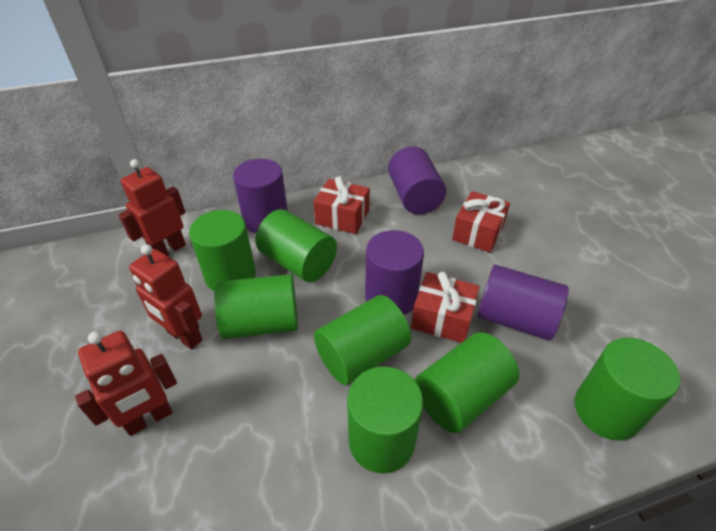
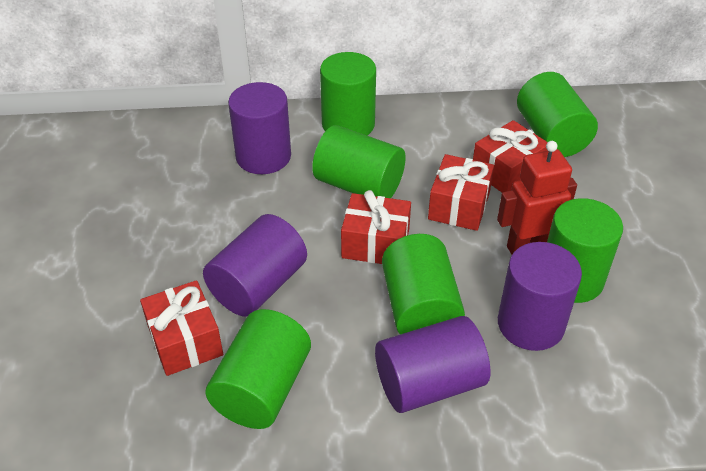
green cylinder: [189,210,256,291] [214,274,298,339] [255,209,337,282] [314,295,411,385] [347,366,423,474] [415,332,519,433] [575,338,680,441] = 7 -> [205,309,311,429] [312,125,406,198] [320,52,376,135] [382,234,465,334] [517,72,598,157] [547,198,623,303] = 6
red gift: [313,176,370,234] [411,272,479,343] [452,191,510,253] = 3 -> [140,280,223,376] [341,190,411,264] [428,154,494,231] [473,120,548,193] = 4
red robot: [75,331,177,436] [118,159,186,256] [129,244,203,349] = 3 -> [497,141,577,255] = 1

